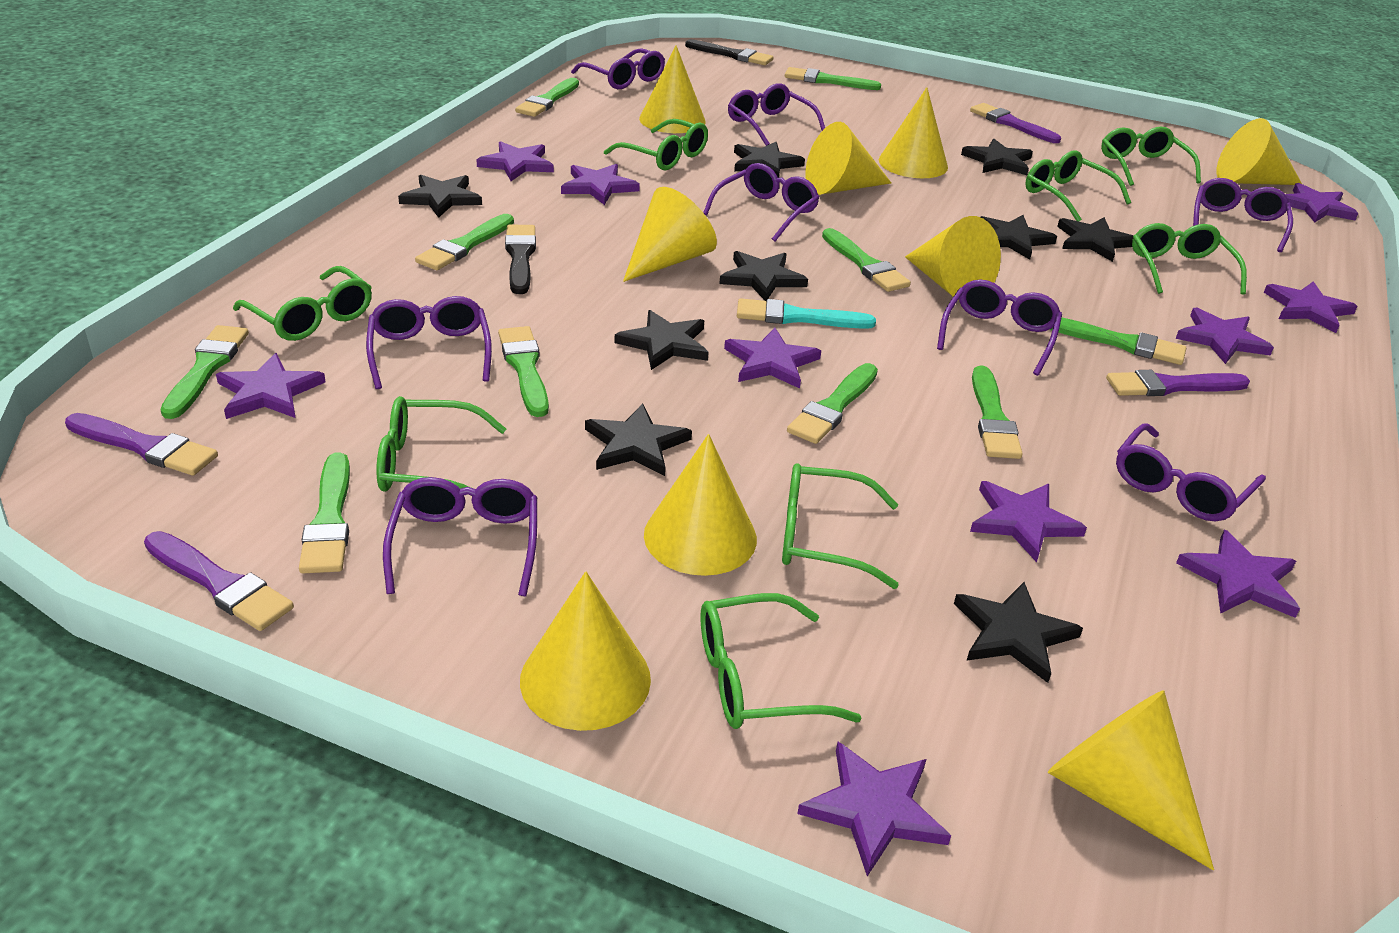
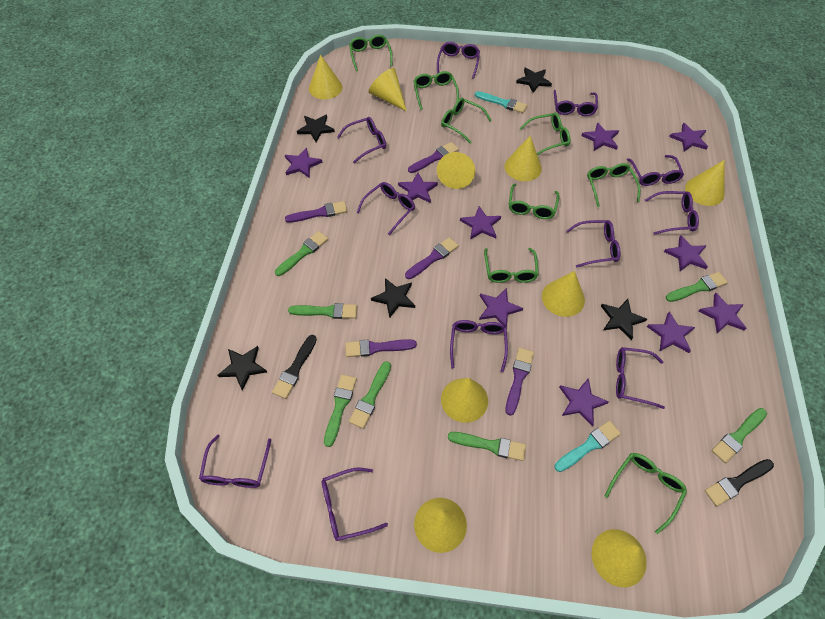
black star: [398,175,482,218] [585,404,692,476] [615,310,709,370] [719,251,808,301] [734,142,805,178] [954,582,1083,683] [961,139,1033,175] [981,215,1057,260] [1057,217,1134,262] = 9 -> [217,346,267,391] [297,114,335,142] [371,278,415,318] [516,68,552,93] [601,299,647,340] = 5
green brush: [160,325,249,419] [299,452,350,573] [415,214,514,270] [498,326,549,417] [515,78,579,117] [785,67,881,90] [787,363,878,444] [822,228,911,292] [972,365,1023,459] [1050,318,1186,365] = 10 -> [275,231,328,276] [288,303,357,319] [324,375,357,447] [349,361,391,429] [448,432,526,461] [666,272,728,302] [711,408,767,463] = 7
purple brush: [65,413,218,476] [144,531,294,631] [970,103,1061,143] [1106,370,1250,396] = 4 -> [285,201,347,223] [345,339,417,357] [405,237,459,279] [408,142,459,173] [506,348,534,416] = 5
purple glasses: [366,296,492,389] [383,477,537,596] [571,48,665,89] [703,163,819,241] [728,83,825,146] [937,280,1062,376] [1116,423,1266,521] [1193,178,1293,252] = 8 -> [199,434,271,488] [322,467,388,541] [337,117,386,163] [357,182,415,235] [437,42,480,79] [450,320,508,372] [554,90,598,116] [566,220,620,268] [616,347,665,409] [627,155,684,186] [645,191,699,235] = 11
turquoise brush: [737,299,876,329] = 1 -> [475,91,527,113] [554,421,621,472] = 2

